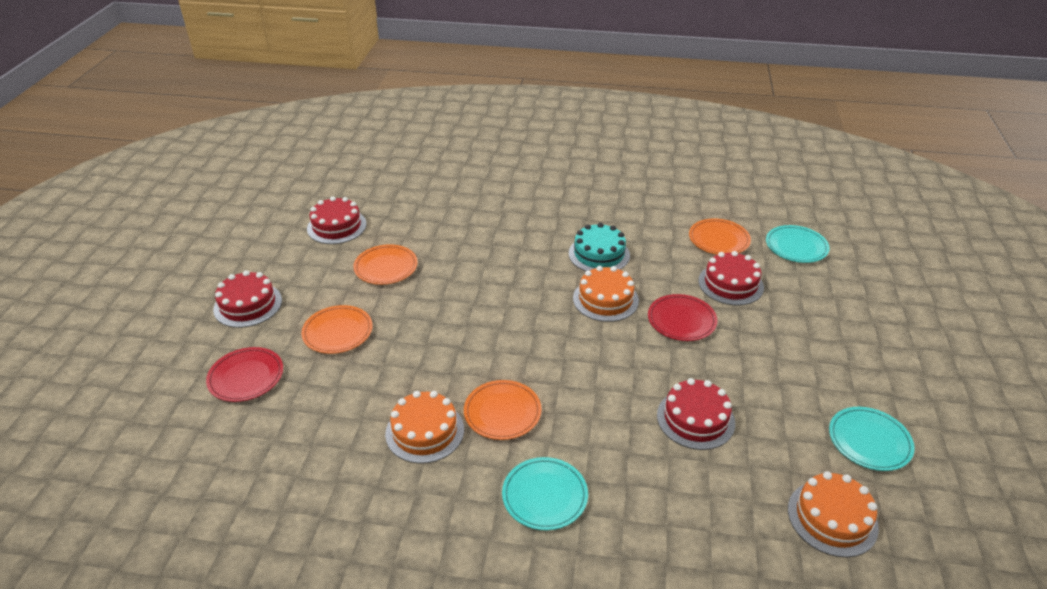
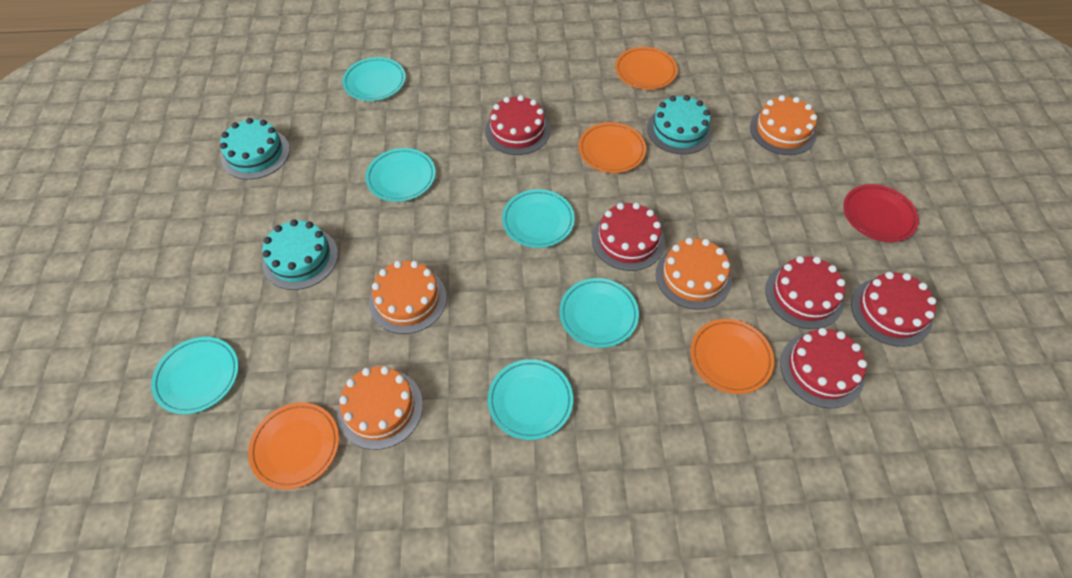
orange cake: [385,391,464,464] [573,266,639,322] [788,471,879,557] = 3 -> [337,366,423,450] [369,261,447,334] [656,238,732,310] [750,95,817,155] = 4
red cake: [213,270,282,328] [307,196,367,244] [657,378,735,450] [698,251,764,305] = 4 -> [485,95,550,155] [592,203,665,271] [765,256,845,329] [780,328,867,408] [851,272,936,347] = 5
red plate: [206,347,283,402] [648,294,717,341] = 2 -> [843,184,919,242] = 1
turquoise cake: [569,223,630,271] = 1 -> [220,118,290,180] [262,219,338,290] [647,95,713,155] = 3
turquoise plate: [502,457,588,530] [766,225,830,263] [829,407,915,471] = 3 -> [151,337,239,414] [342,57,406,101] [365,148,436,202] [488,359,573,440] [502,189,575,248] [559,278,639,348] = 6

